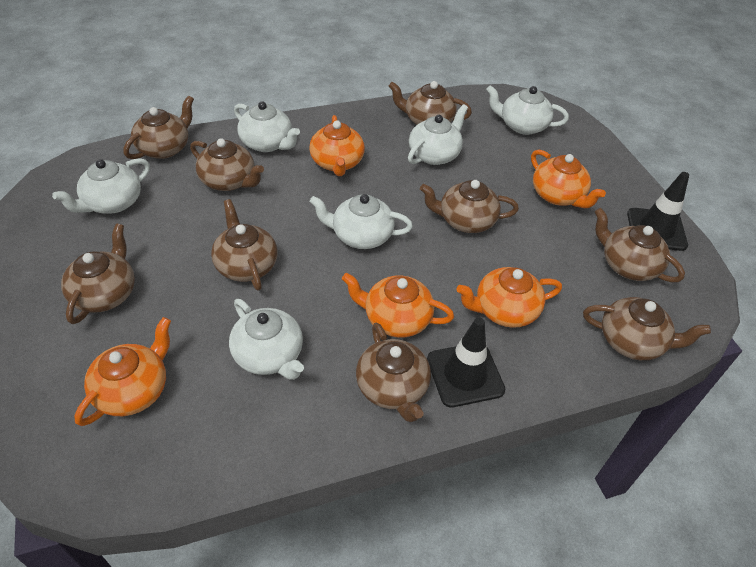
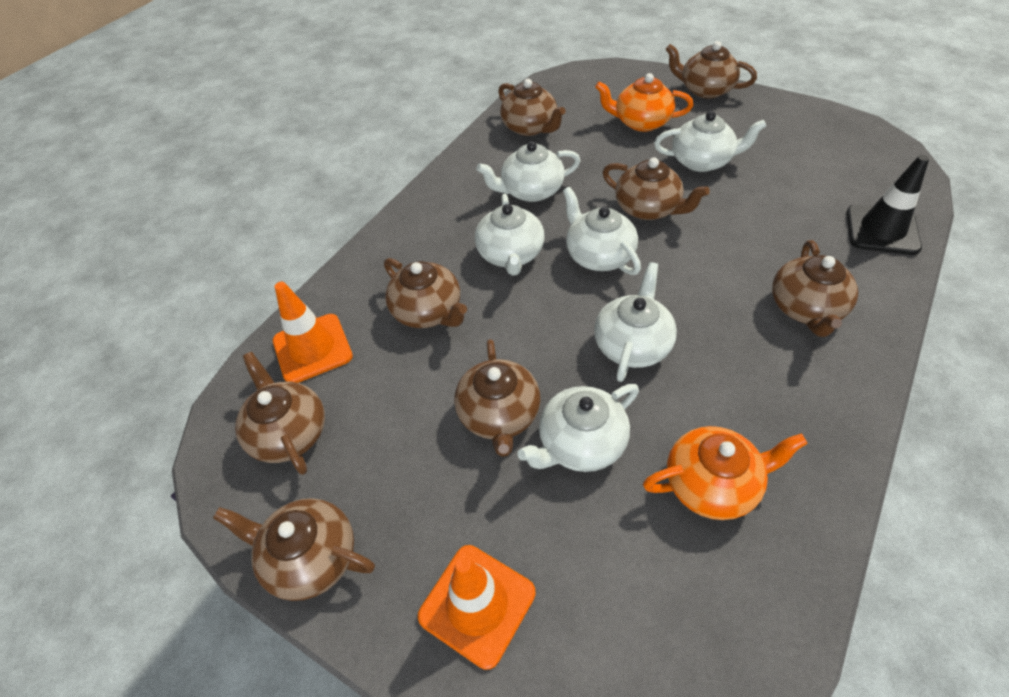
black traffic cone: [427,318,505,408] [627,172,689,251] = 2 -> [847,155,929,255] = 1
brown teapot: [61,224,135,324] [124,96,194,159] [190,138,264,191] [211,199,278,291] [356,323,431,422] [389,81,472,125] [420,180,519,233] [583,297,711,360] [595,208,685,282] = 9 -> [213,498,375,601] [235,352,325,475] [384,258,467,328] [454,339,541,457] [498,79,566,136] [603,157,710,220] [665,41,757,99] [772,240,858,337] = 8
orange teapot: [74,317,171,426] [309,115,365,176] [342,273,454,338] [457,267,562,328] [531,150,606,208] = 5 -> [595,73,693,132] [643,426,808,520] = 2
orange traffic cone: none = 0 -> [273,282,353,383] [418,545,536,670] = 2

